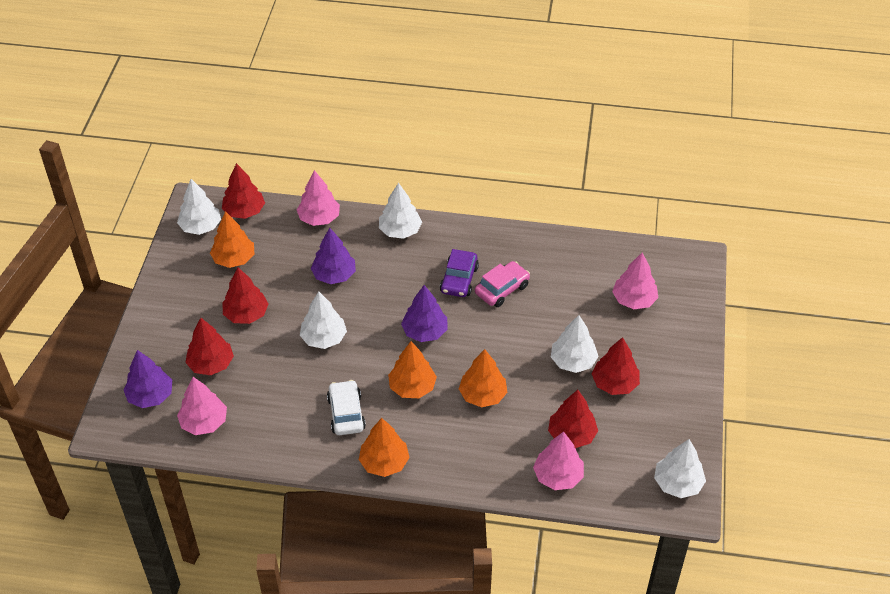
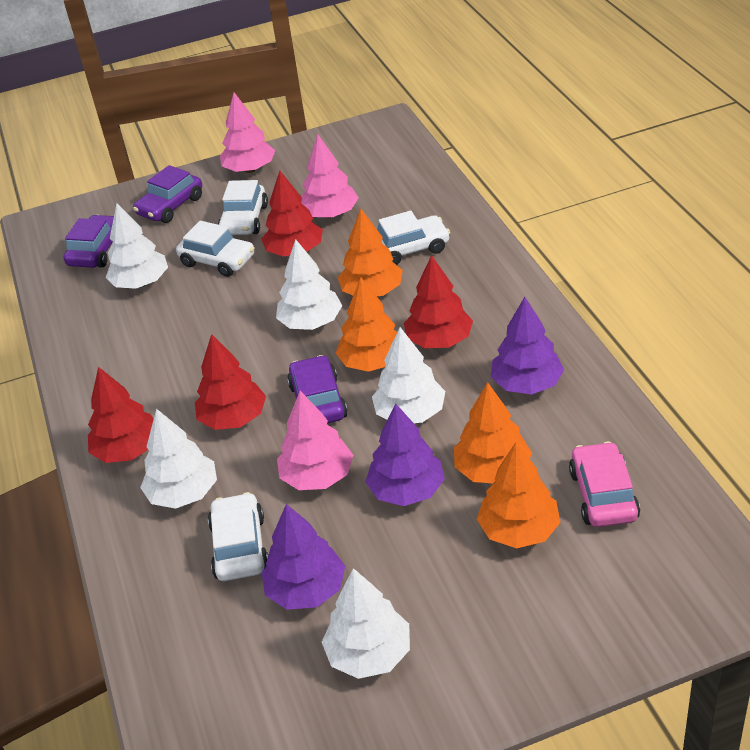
pink tree: [177,377,227,435] [297,170,340,226] [533,431,584,490] [612,253,658,309] = 4 -> [220,93,275,173] [277,391,353,490] [301,135,359,218] = 3
purple car: [440,249,479,297] = 1 -> [64,215,114,268] [133,165,202,223] [287,355,348,423] = 3
red tree: [185,318,234,375] [222,163,265,219] [222,267,269,324] [548,390,598,448] [592,337,640,395] = 5 -> [88,367,154,463] [195,334,266,430] [262,171,323,257] [404,255,473,348] = 4
white car: [327,380,366,435] = 1 -> [176,221,255,277] [208,492,268,581] [218,180,268,235] [377,211,450,265] = 4

